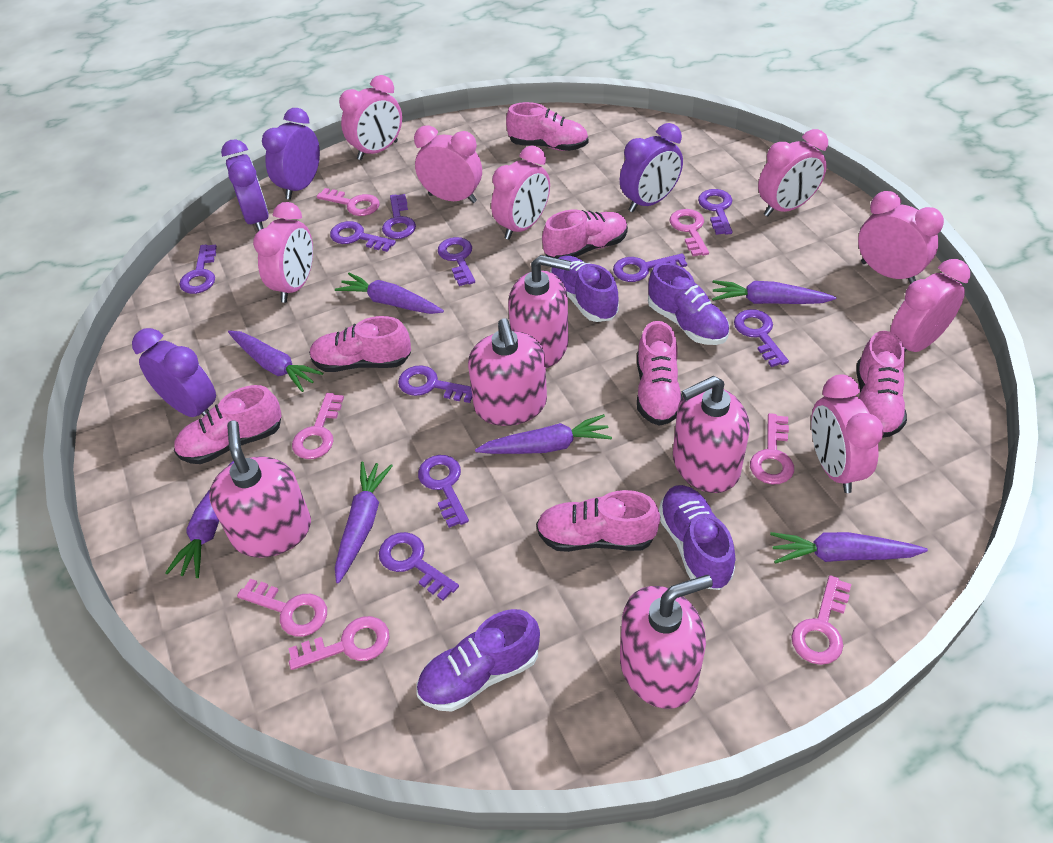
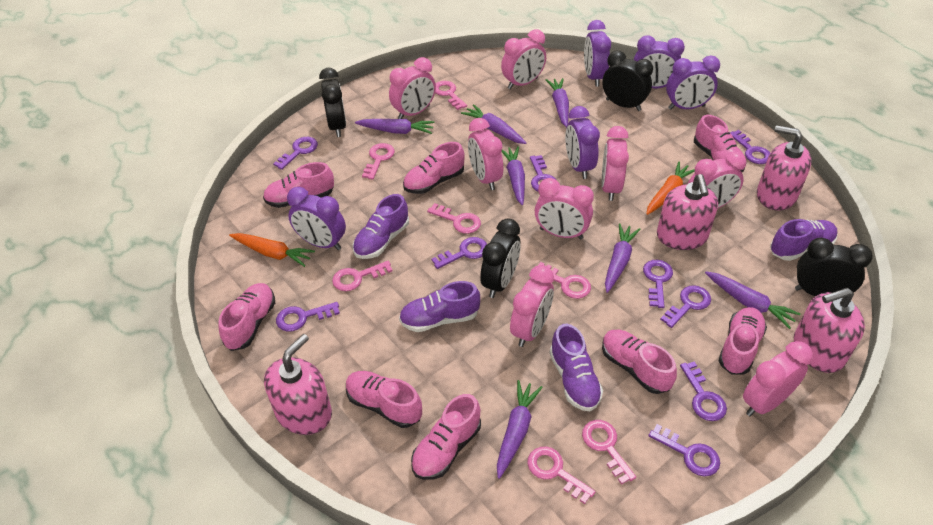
black clock: none = 0 -> [319,68,346,137] [480,218,520,298] [602,51,653,111] [795,238,873,296] = 4
orange carrot: none = 0 -> [229,233,315,267] [646,162,695,215] = 2
pink shoe: [174,385,282,464] [309,316,411,372] [506,102,588,151] [536,490,660,552] [542,210,628,258] [637,321,682,426] [856,331,907,438] = 7 -> [219,283,275,351] [263,162,334,208] [346,371,422,428] [403,142,465,194] [411,394,481,480] [602,330,677,394] [694,115,745,172] [718,307,767,374] = 8
pink soap dispenser: [209,421,311,558] [468,318,547,426] [508,255,571,368] [620,575,713,709] [673,376,750,493] = 5 -> [264,334,332,435] [657,174,718,250] [757,125,812,211] [794,288,865,373] = 4
purple clock: [132,328,216,417] [221,140,269,231] [262,108,320,200] [620,123,683,212] = 4 -> [287,187,346,250] [565,106,600,179] [584,20,611,87] [634,35,685,88] [666,56,720,110] = 5
purple key: [179,244,217,294] [330,221,396,252] [379,532,459,601] [382,194,416,239] [398,365,472,403] [418,455,469,528] [438,237,475,286] [613,253,687,282] [698,189,732,235] [734,309,789,367] = 10 -> [273,137,318,170] [276,302,340,332] [431,237,487,269] [530,155,556,191] [643,260,673,308] [648,424,720,476] [660,285,711,328] [680,361,727,421] [730,130,770,164] = 9

